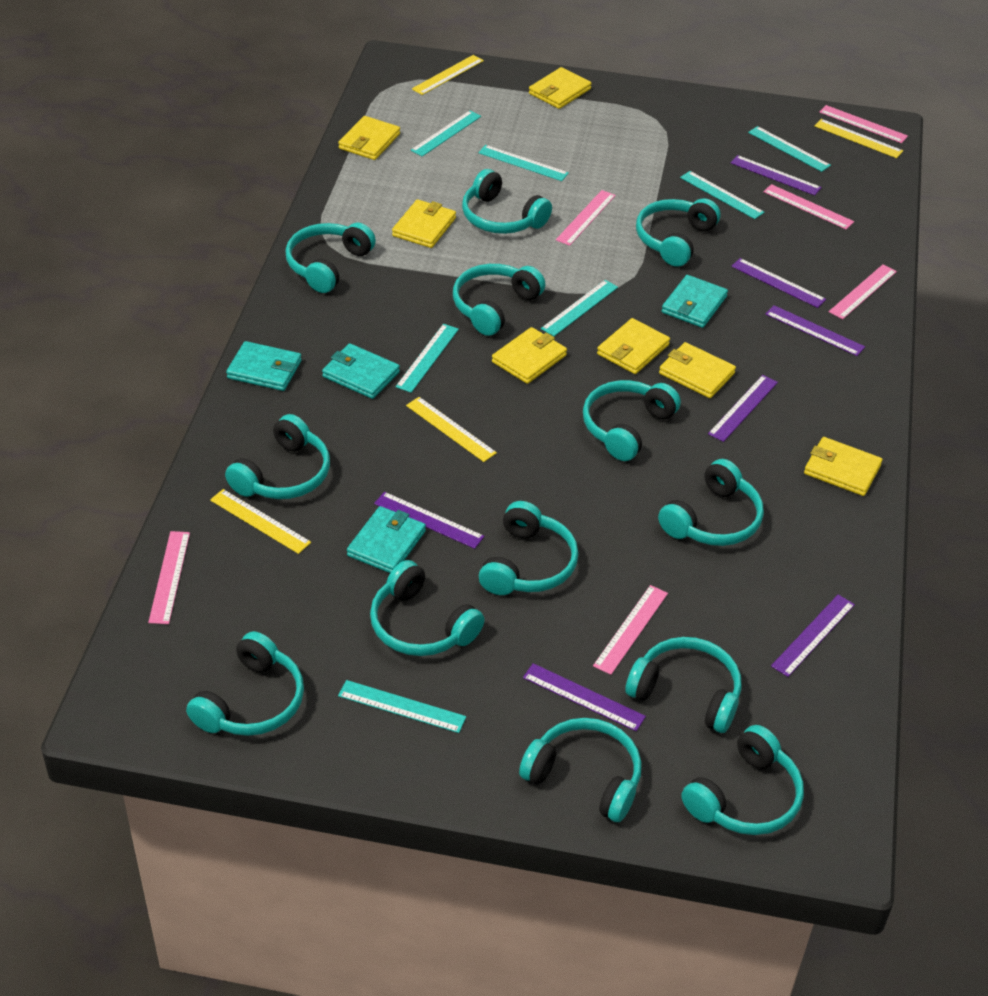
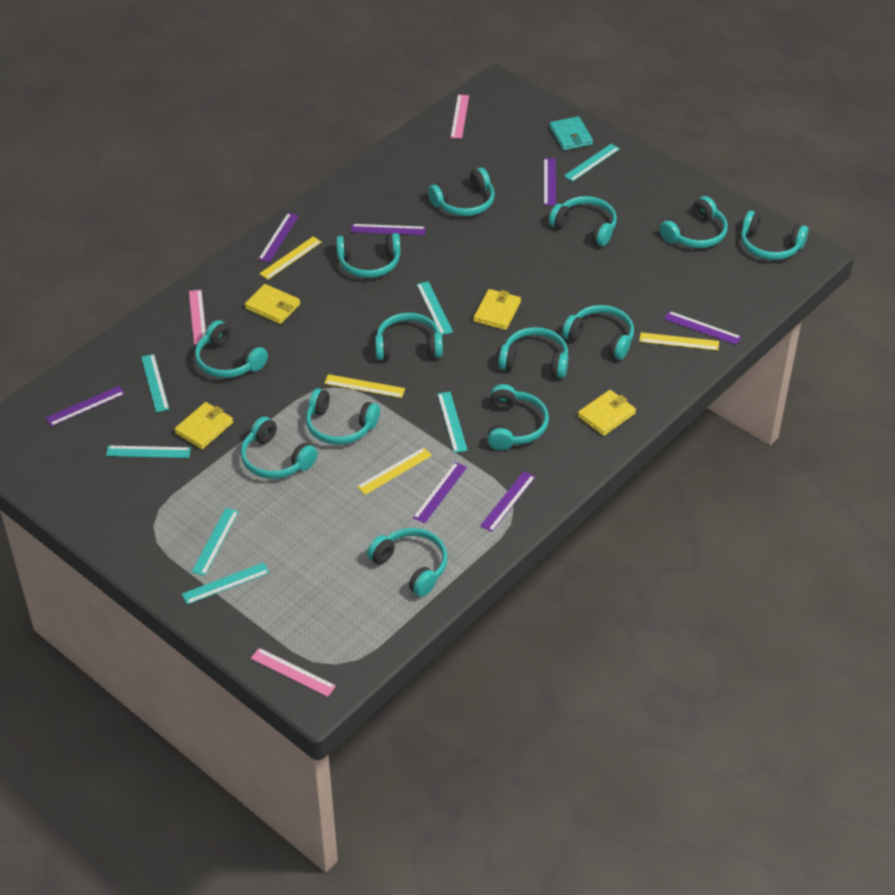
pink ruler: [148,531,190,624] [556,190,616,246] [593,585,668,675] [763,184,854,229] [820,105,908,143] [829,264,897,319] = 6 -> [189,290,206,345] [251,648,336,697] [450,95,469,139] = 3
turquoise wallet: [226,341,302,391] [322,343,400,399] [347,506,426,573] [662,275,728,328] = 4 -> [550,116,593,150] = 1
yellow wallet: [338,116,400,160] [392,199,456,248] [492,327,567,384] [529,67,592,109] [597,318,670,374] [659,342,736,398] [804,437,883,496] = 7 -> [174,402,233,449] [245,284,300,324] [473,289,521,330] [578,390,636,436] = 4

